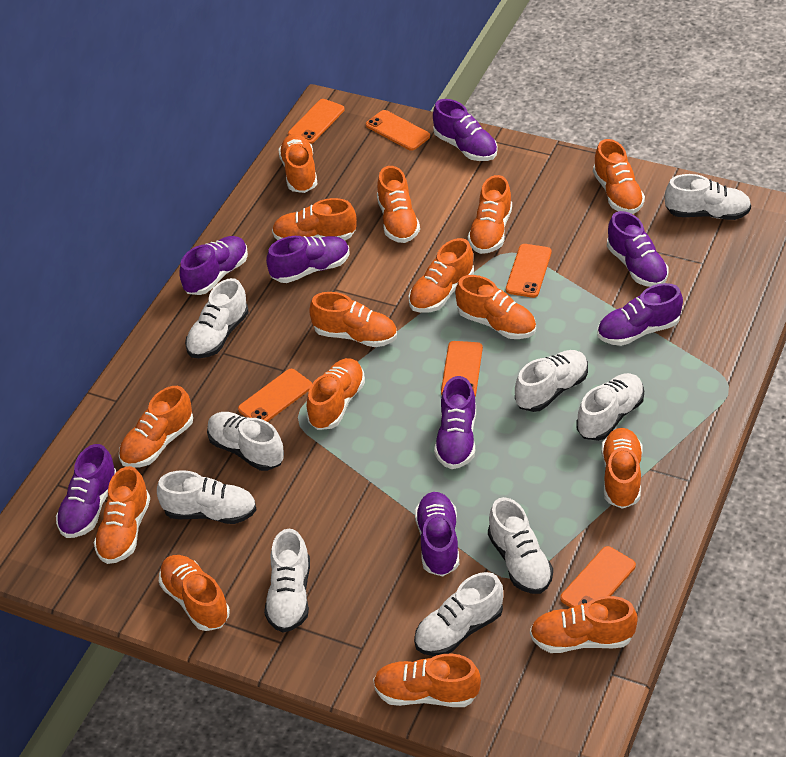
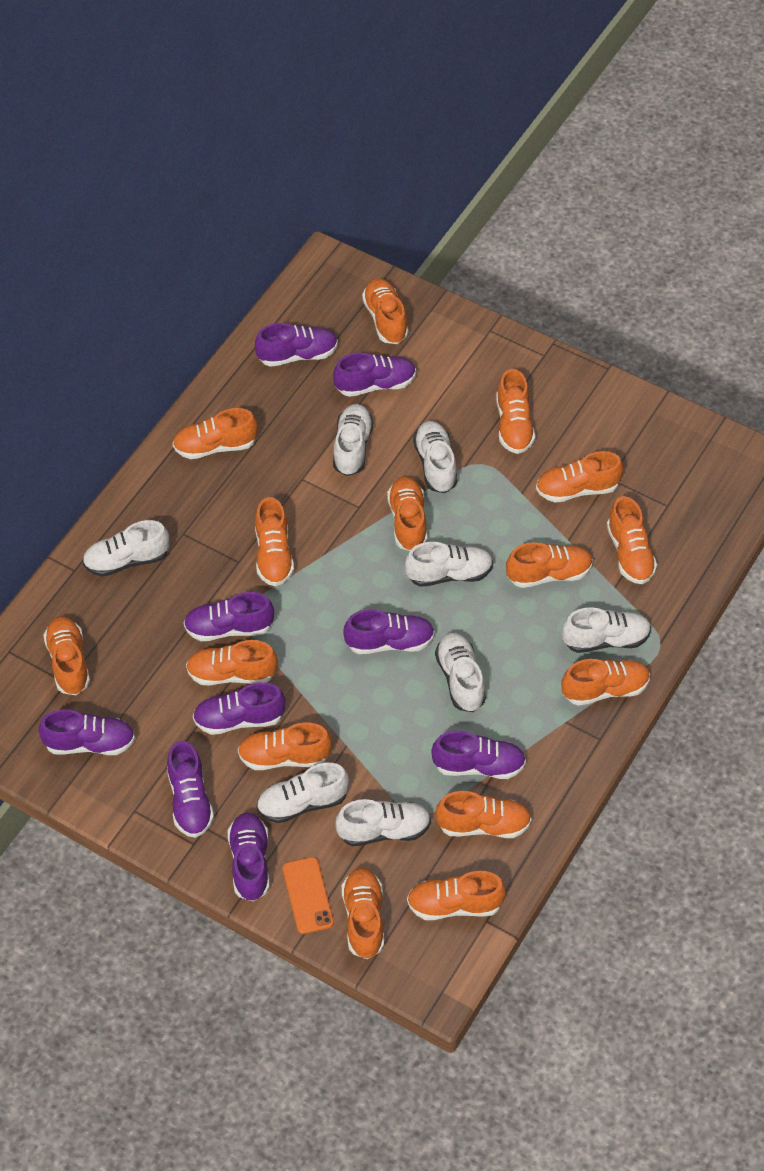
orange phone: [238,369,312,422] [288,99,345,144] [366,110,430,151] [441,341,483,397] [506,244,551,298] [560,546,636,608] = 6 -> [283,857,334,934] = 1
purple shoe: [56,444,116,538] [179,236,248,295] [266,236,349,283] [415,492,459,576] [433,99,498,161] [434,376,476,469] [597,283,683,346] [607,211,669,287] = 8 -> [38,709,135,755] [167,741,214,838] [184,592,274,641] [193,682,286,735] [228,813,269,901] [255,323,338,367] [333,353,416,397] [343,609,435,654] [431,731,526,779] = 9
white shoe: [157,470,257,524] [185,278,249,358] [207,412,284,471] [264,529,310,633] [414,572,503,656] [488,497,553,594] [515,350,588,412] [576,373,644,441] [665,174,751,220] = 9 -> [82,520,169,577] [256,763,349,823] [333,404,373,476] [335,799,431,846] [405,542,493,587] [413,421,458,493] [435,633,486,712] [562,607,651,653] = 8

